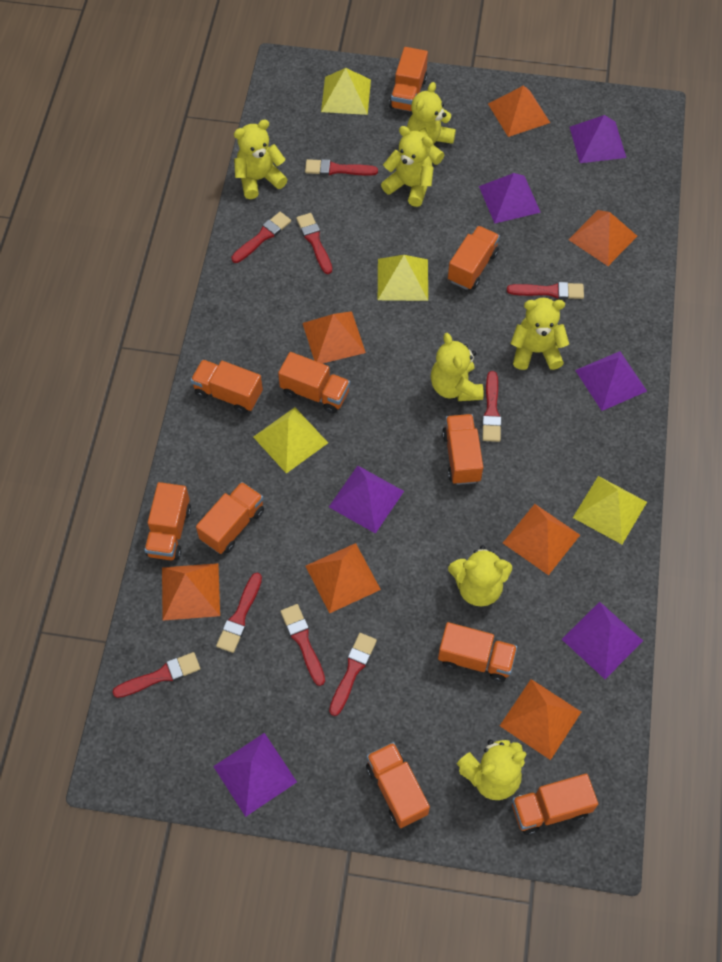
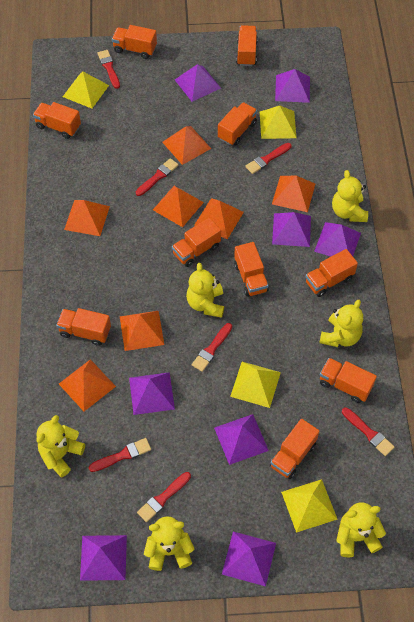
purple pyramid: [213,733,297,817] [329,466,404,534] [479,173,541,224] [562,602,643,679] [570,115,626,163] [575,351,647,411] = 6 -> [80,535,127,581] [129,372,175,415] [175,64,221,102] [214,414,269,465] [222,532,276,586] [272,212,311,247] [275,69,310,103] [314,222,361,257] = 8
red brush: [112,652,200,698] [216,573,262,653] [232,212,291,263] [281,604,325,686] [296,213,332,274] [305,159,378,175] [329,633,377,716] [482,371,501,442] [507,282,584,299] = 9 -> [89,438,151,472] [97,50,120,89] [136,158,179,196] [137,472,191,522] [192,323,232,372] [245,143,292,174] [342,407,394,456] = 7
yellow teddy bear: [234,119,288,199] [381,126,434,207] [407,82,456,165] [431,333,483,401] [448,545,512,607] [457,740,527,800] [510,298,569,370] = 7 -> [37,415,85,477] [144,516,194,571] [186,263,224,318] [319,299,363,347] [332,170,368,222] [336,502,386,558] = 6

